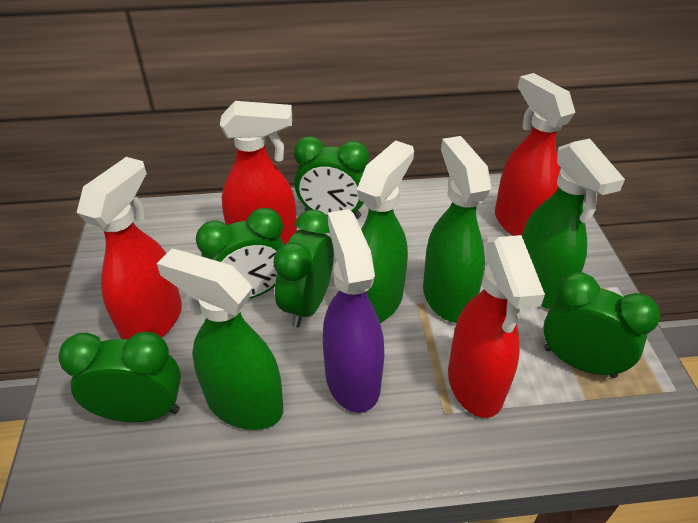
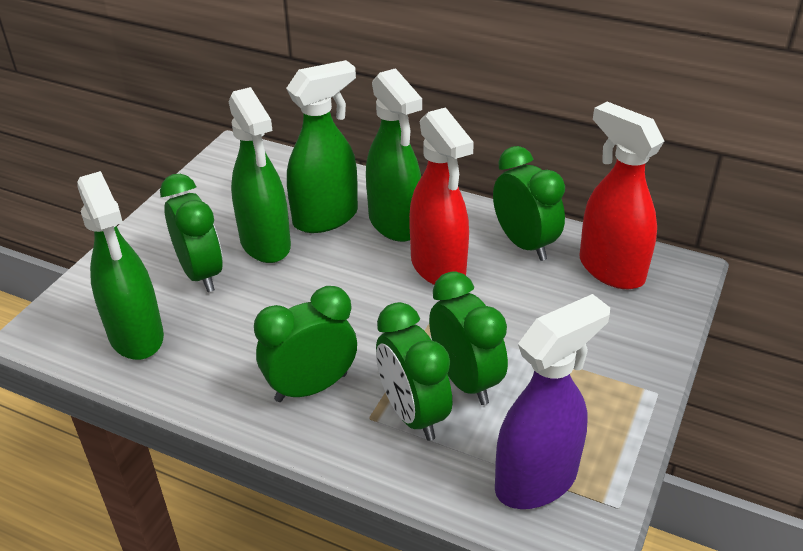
red spray bottle: [76,157,182,339] [220,101,297,244] [448,235,545,418] [495,73,575,236] = 4 -> [409,107,474,285] [580,102,664,289] = 2

